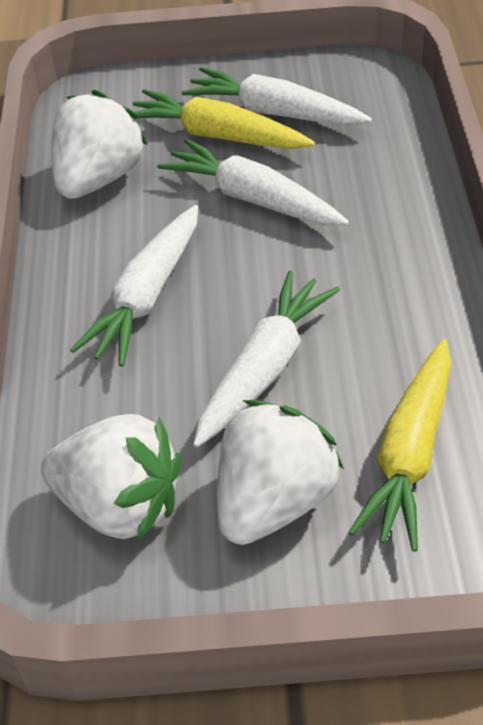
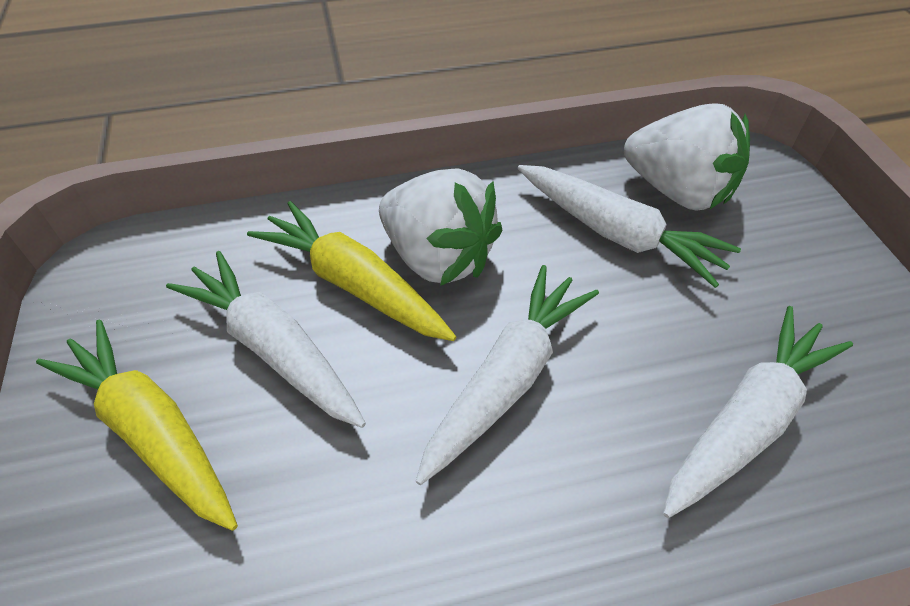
white strawberry: [41,414,181,541] [52,90,148,199] [217,400,344,545] = 3 -> [379,168,502,286] [624,103,750,211] = 2

